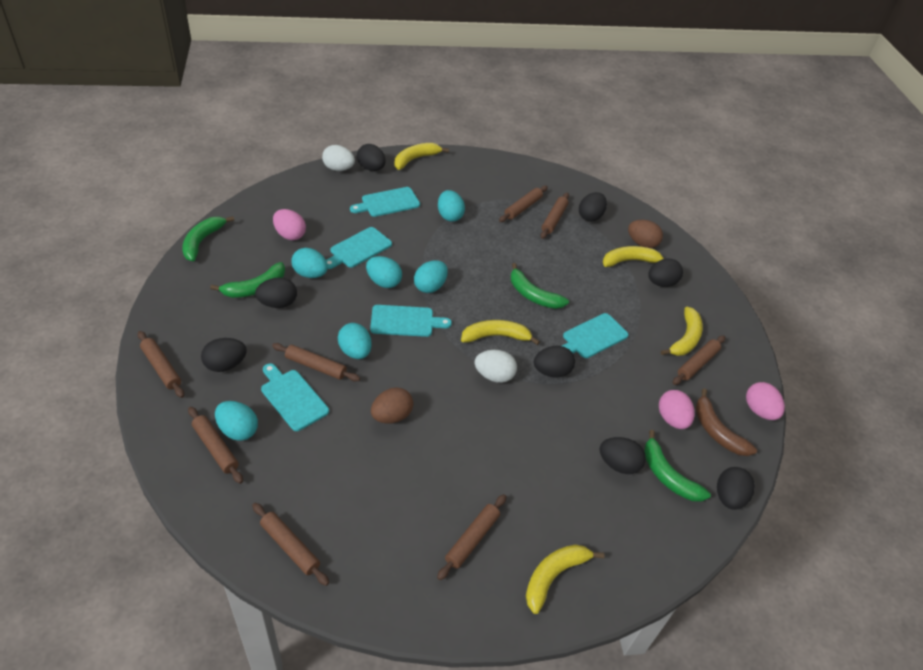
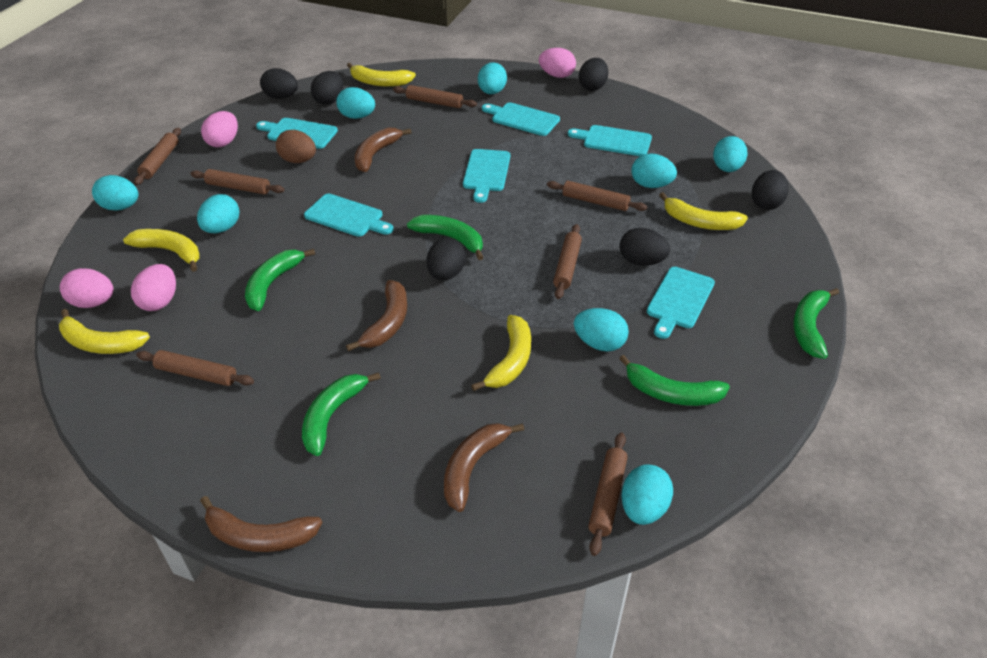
black egg: [201,338,247,372] [255,278,297,308] [357,144,386,171] [534,346,575,378] [579,192,607,222] [600,437,646,474] [648,259,683,287] [717,467,755,510] = 8 -> [260,68,298,99] [311,71,343,105] [427,238,466,281] [579,58,609,91] [619,228,670,266] [752,170,789,210] = 6
brown banana: [695,388,757,456] = 1 -> [200,496,322,552] [346,280,407,351] [355,128,411,172] [444,423,524,512] = 4
brown egg: [371,387,413,424] [628,220,663,248] = 2 -> [276,130,316,163] = 1
brown rolling pin: [138,331,184,398] [188,407,243,484] [252,503,329,586] [272,343,360,381] [437,494,507,580] [499,185,548,222] [540,193,569,239] [672,335,725,385] = 8 -> [134,128,181,185] [136,350,254,386] [191,169,284,195] [393,85,477,108] [547,181,647,211] [553,224,582,299] [588,433,628,556] = 7
green banana: [182,216,234,261] [210,262,285,298] [511,263,569,309] [644,430,711,502] = 4 -> [245,249,315,311] [302,372,381,456] [407,215,484,260] [619,355,730,406] [793,288,839,359] = 5
pink egg: [273,209,306,240] [659,390,695,429] [746,382,785,420] = 3 -> [60,268,113,308] [131,264,176,311] [201,111,238,148] [539,48,576,78] = 4
turquoise cutting board: [261,363,329,431] [326,227,392,269] [350,187,420,217] [370,305,452,337] [562,313,629,358] = 5 -> [256,118,338,149] [304,194,393,237] [463,149,510,203] [482,103,560,136] [568,125,652,156] [647,267,715,339] = 6
turquoise egg: [215,401,258,441] [291,248,328,278] [338,323,372,359] [366,256,402,288] [414,260,448,293] [438,190,465,222] = 6 -> [92,175,138,211] [197,194,240,233] [336,87,375,119] [478,62,507,94] [574,308,629,352] [621,465,673,525] [631,153,677,188] [713,136,747,172] = 8
white egg: [322,145,355,171] [475,350,517,383] = 2 -> none = 0

